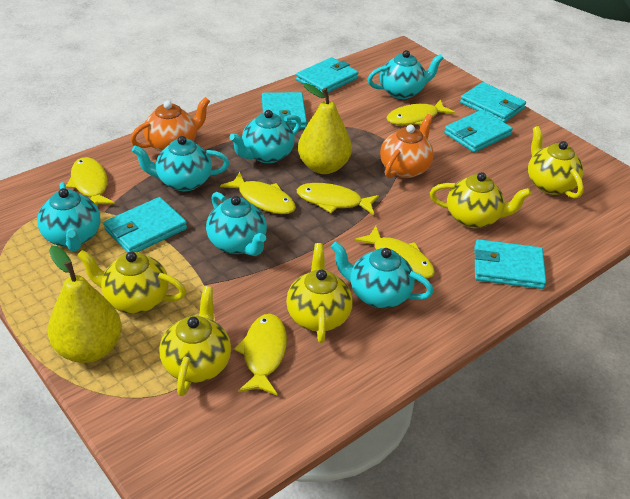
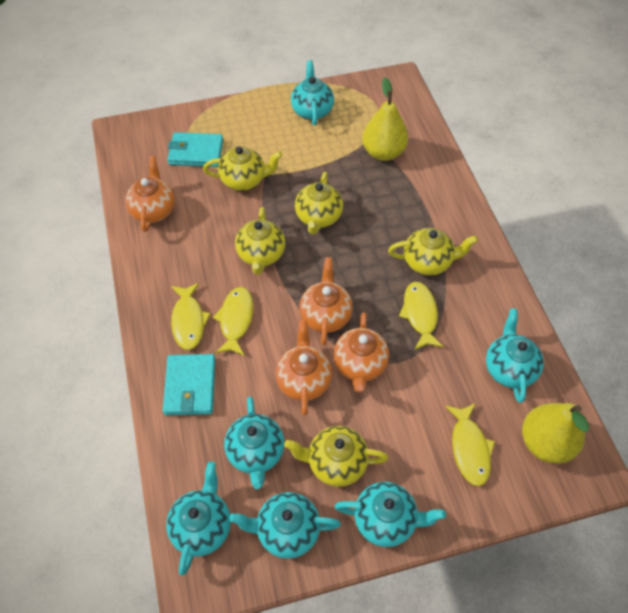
orange teapot: [130,97,210,152] [380,114,434,178] = 2 -> [125,156,175,232] [276,320,332,416] [299,258,353,345] [333,312,389,393] = 4
turquoise wallet: [104,197,187,253] [262,92,307,129] [296,57,359,93] [444,110,513,153] [460,82,526,123] [475,239,546,289] = 6 -> [163,354,215,416] [167,132,223,167] = 2
yellow fish: [66,157,115,205] [220,172,296,214] [234,314,287,395] [297,183,379,215] [354,226,435,279] [387,99,455,125] = 6 -> [171,283,211,350] [213,287,253,356] [399,282,444,350] [445,403,495,486] = 4

